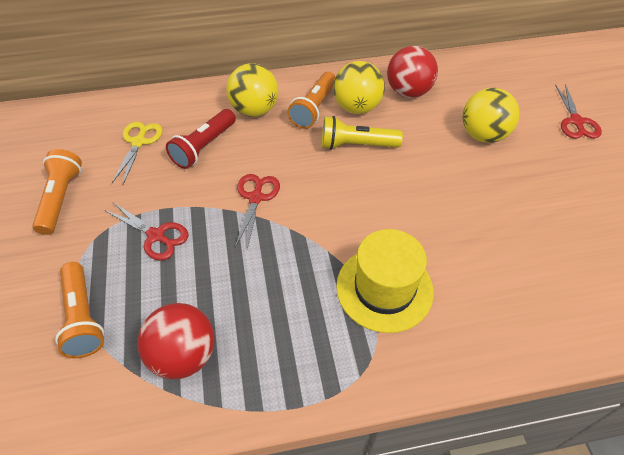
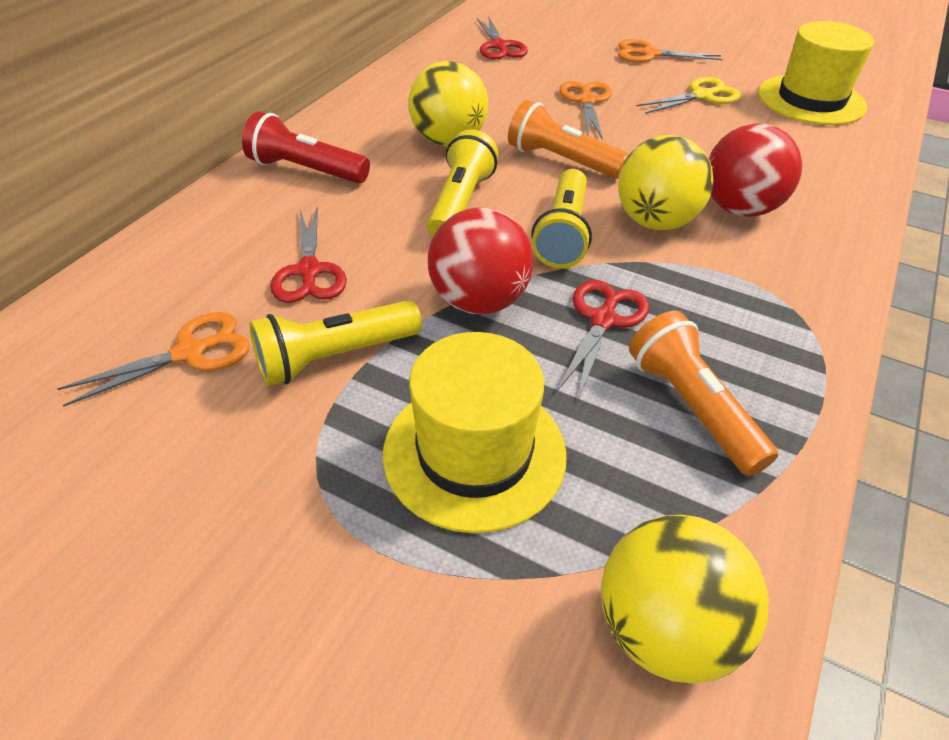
orange flashlight: [32,149,82,235] [55,262,104,358] [287,72,336,129] = 3 -> [508,100,629,179] [629,310,778,476] = 2
orange scissors: none = 0 -> [57,312,250,407] [559,81,612,140] [618,39,723,63] = 3
yellow flashlight: [322,116,403,150] = 1 -> [250,300,422,386] [427,129,498,237] [531,169,592,268] = 3
yellow hat: [336,229,434,333] = 1 -> [383,332,567,533] [758,21,874,125] = 2

